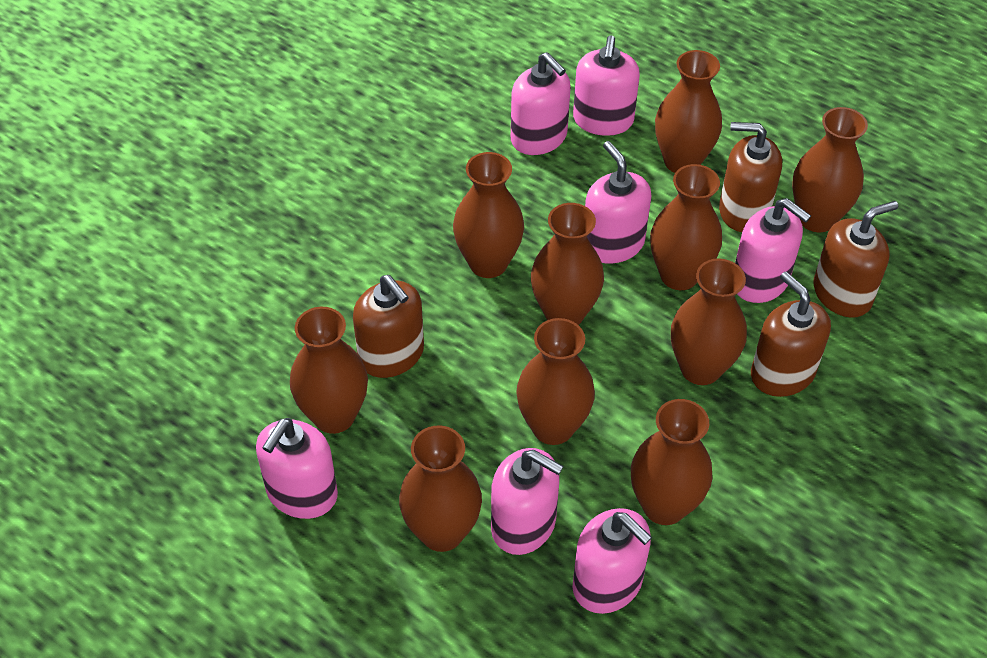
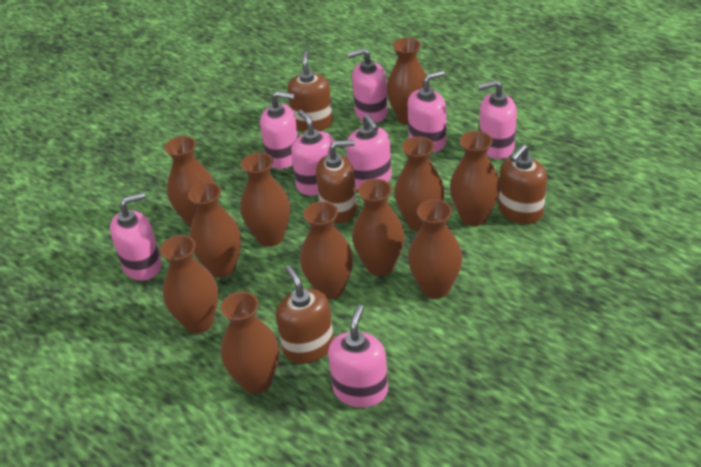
brown vase: [290,307,368,434] [399,425,482,552] [453,152,524,278] [516,318,595,445] [531,203,604,325] [631,399,712,525] [650,164,722,290] [655,50,722,173] [671,258,747,385] [792,107,868,232] = 10 -> [160,235,218,334] [165,136,215,227] [188,182,241,278] [221,292,279,394] [240,152,290,247] [300,201,353,299] [352,179,405,276] [387,38,430,125] [394,137,445,231] [408,199,463,299] [450,131,500,226] = 11
pink soap dispenser: [256,418,338,519] [491,448,563,555] [511,52,571,155] [573,35,640,136] [573,508,652,614] [585,141,651,264] [735,198,811,303] = 7 -> [110,192,162,281] [260,91,298,169] [291,110,336,196] [328,305,388,407] [346,114,392,190] [347,48,388,123] [408,70,446,153] [478,80,517,159] = 8

